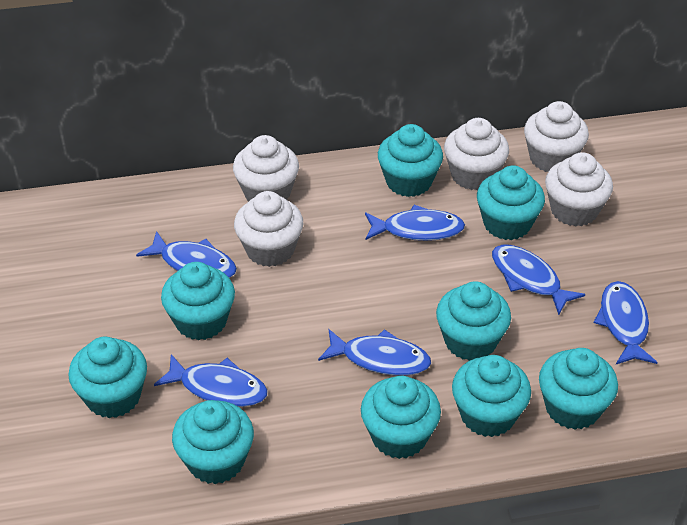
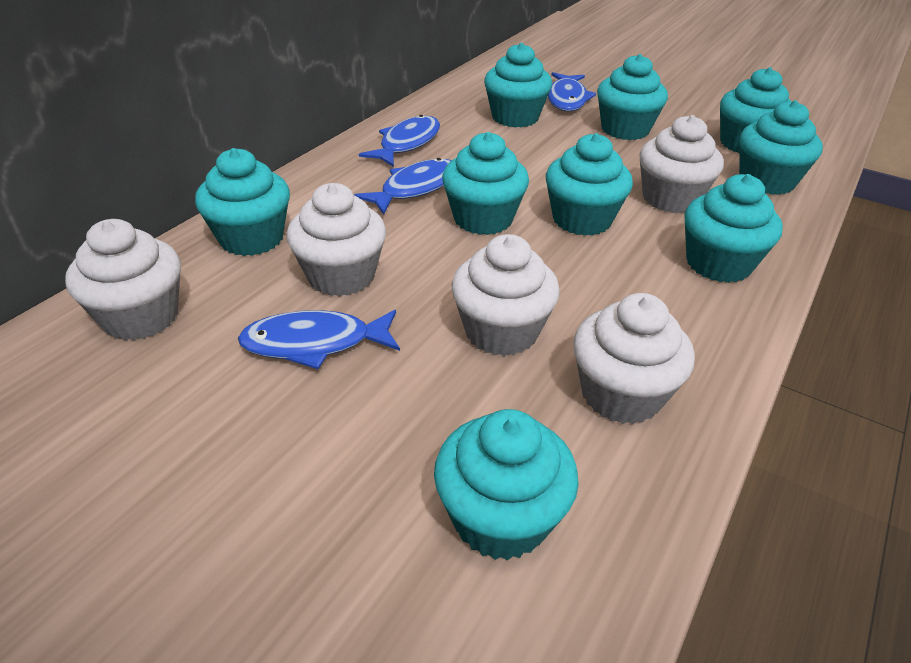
blue fish: [136,231,237,278] [154,354,268,407] [318,329,431,376] [365,205,465,241] [492,244,585,315] [594,281,657,364] = 6 -> [238,310,400,369] [354,158,452,215] [359,115,440,167] [548,72,596,111] = 4

